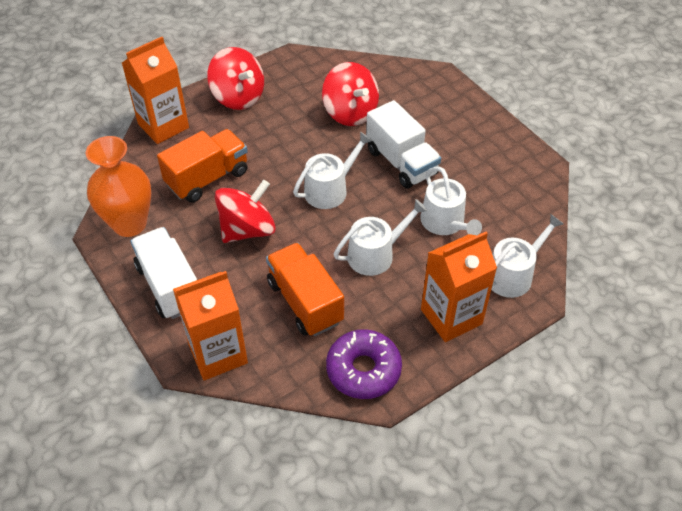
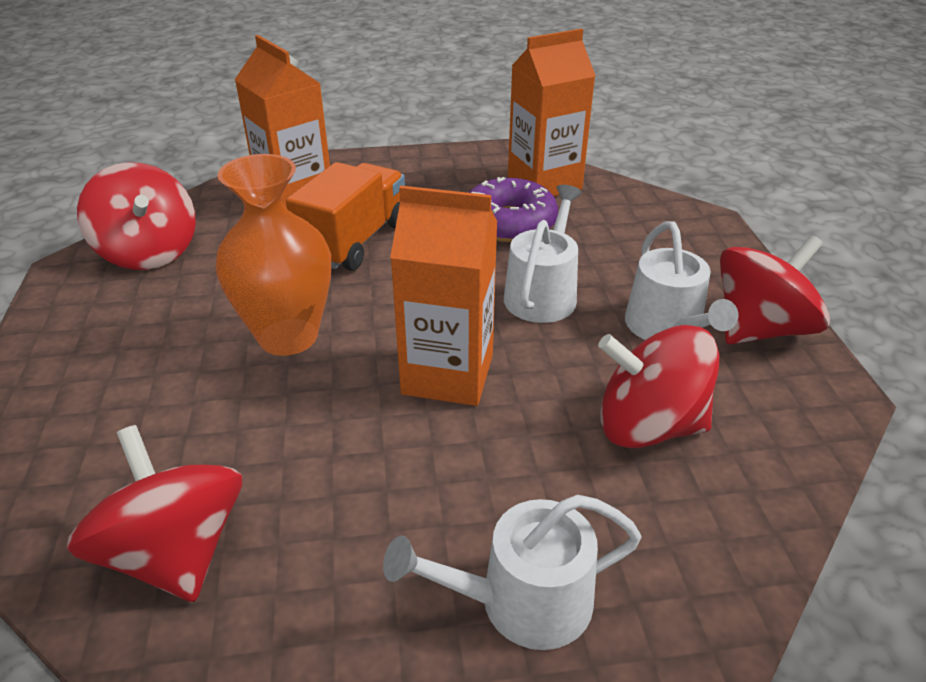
orange truck: [157,129,248,203] [266,243,344,336] = 2 -> [286,162,405,271] = 1
red spinning top: [207,47,264,110] [215,180,276,243] [322,62,379,126] = 3 -> [67,425,242,602] [77,162,196,270] [598,325,719,448] [720,235,830,344] = 4
white truck: [130,227,197,319] [366,100,441,189] = 2 -> none = 0
white watering can: [293,132,373,209] [334,199,428,276] [420,167,482,235] [491,214,564,298] = 4 -> [383,495,642,650] [504,185,582,323] [625,221,738,340] = 3

